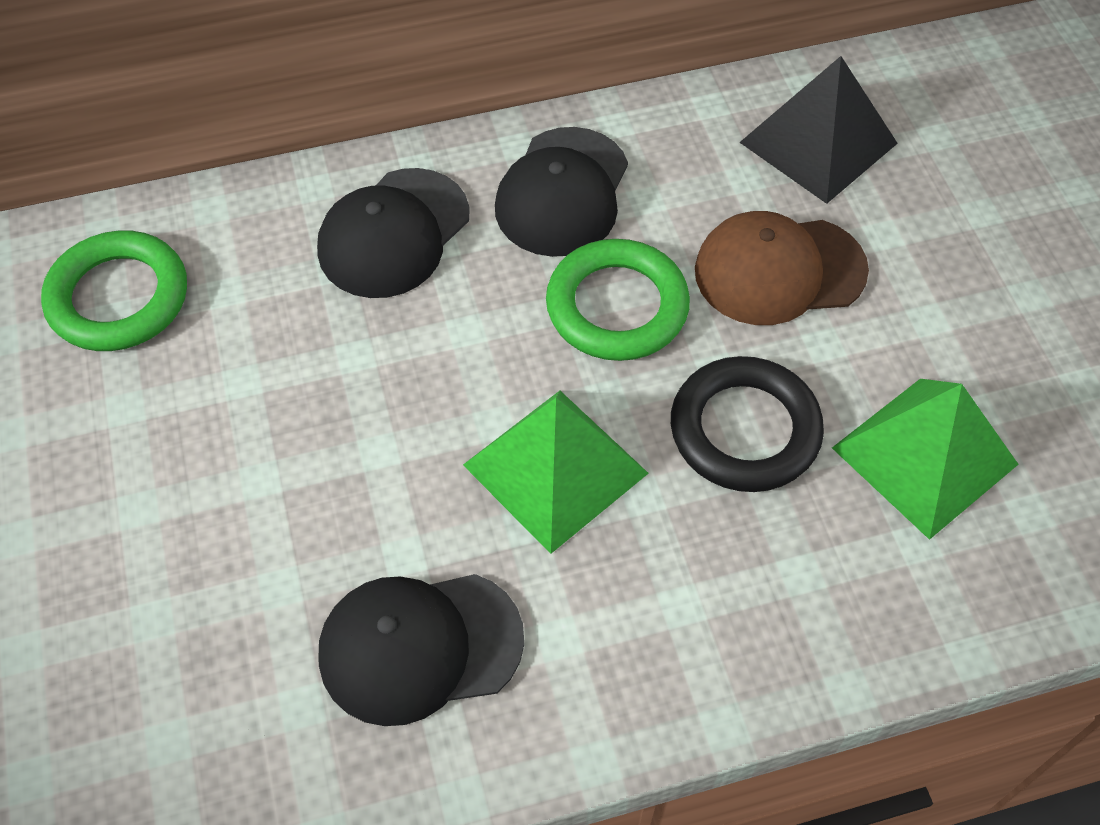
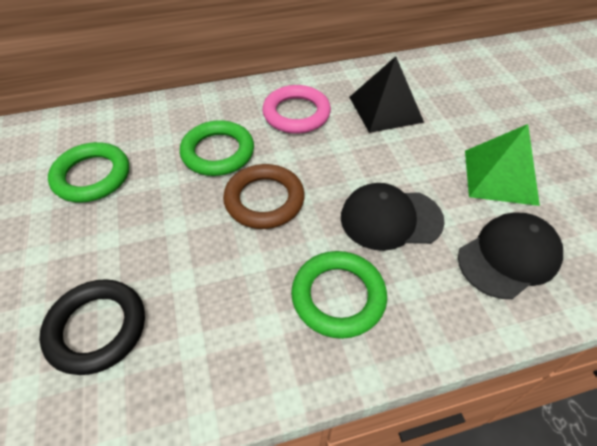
black cap: [317,168,470,298] [318,574,524,726] [495,127,628,257] = 3 -> [341,183,445,251] [458,213,563,299] = 2
brown cap: [695,211,869,325] = 1 -> none = 0
brown ring: none = 0 -> [223,164,305,229] = 1
green pyramid: [463,391,649,554] [832,379,1019,540] = 2 -> [465,124,540,206] = 1
green ring: [41,230,187,351] [546,239,690,361] = 2 -> [48,142,129,203] [180,120,254,176] [291,251,387,339] = 3
pink ring: none = 0 -> [262,85,331,134] = 1

